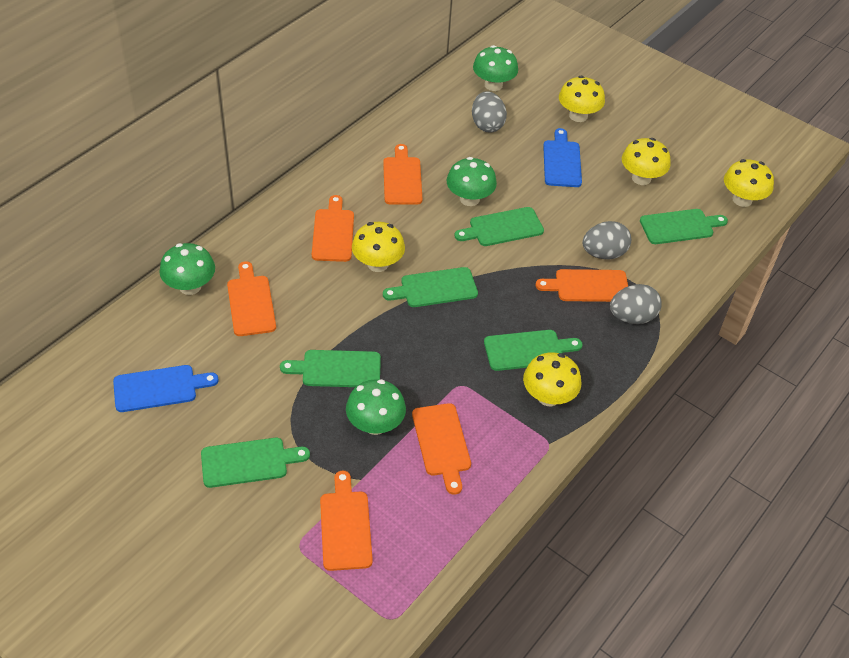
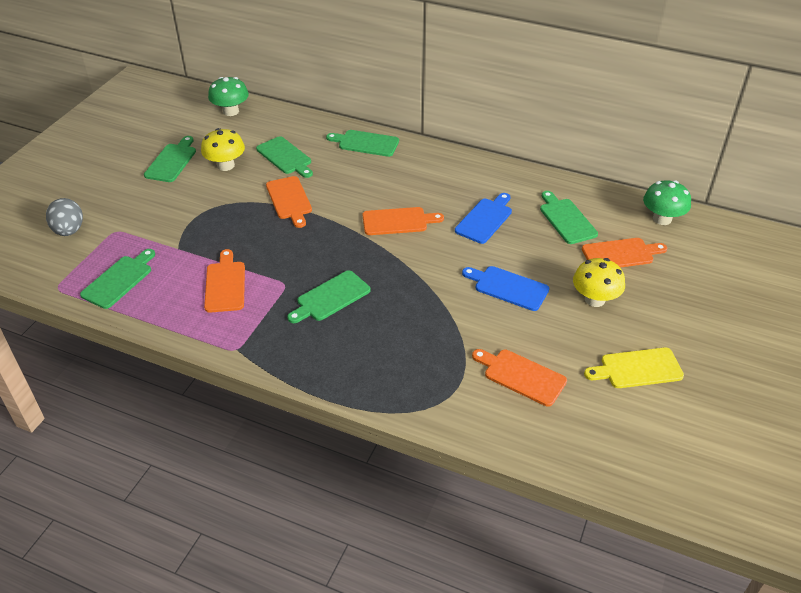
green mushroom: [160,243,215,295] [346,379,406,435] [447,157,497,206] [473,45,518,91] = 4 -> [208,77,249,116] [643,180,691,225] = 2
grey egg: [472,91,507,132] [583,221,631,259] [610,284,662,324] = 3 -> [46,198,83,236] = 1
orange cutting board: [227,261,276,336] [312,195,354,262] [320,471,373,571] [383,144,423,205] [412,403,471,495] [535,269,628,302] = 6 -> [204,249,245,313] [266,176,312,228] [363,207,444,235] [472,349,567,407] [582,238,667,268] = 5
yellow cutting board: none = 0 -> [584,347,684,388] = 1
yellow mushroom: [352,222,405,272] [523,352,581,406] [559,76,605,122] [622,138,671,185] [724,159,774,207] = 5 -> [201,128,245,171] [573,258,625,307] = 2

